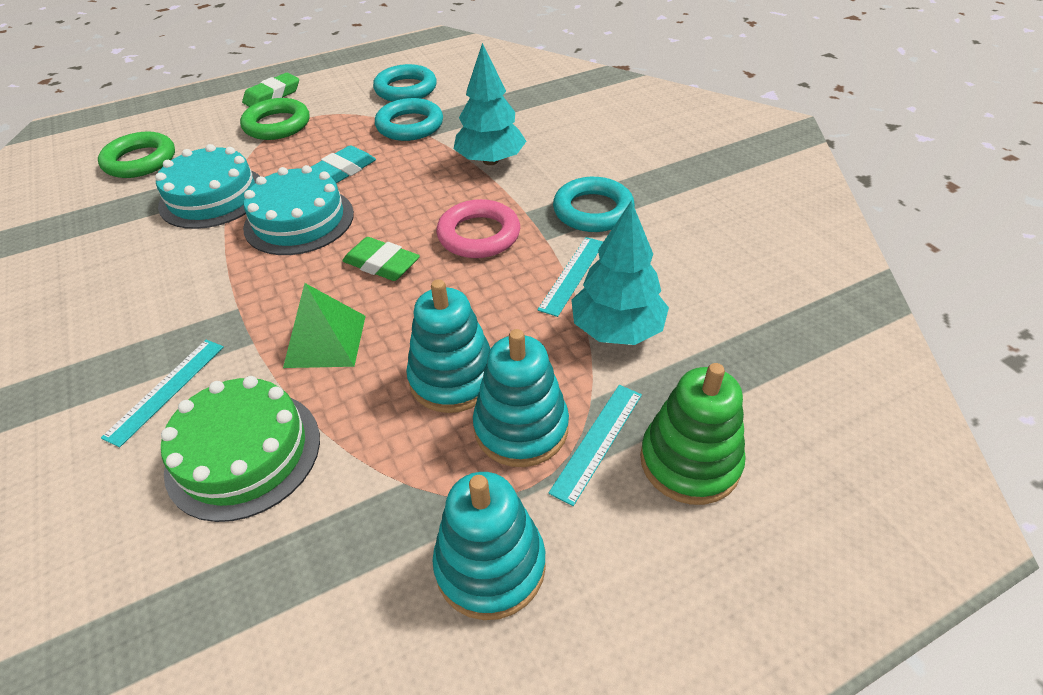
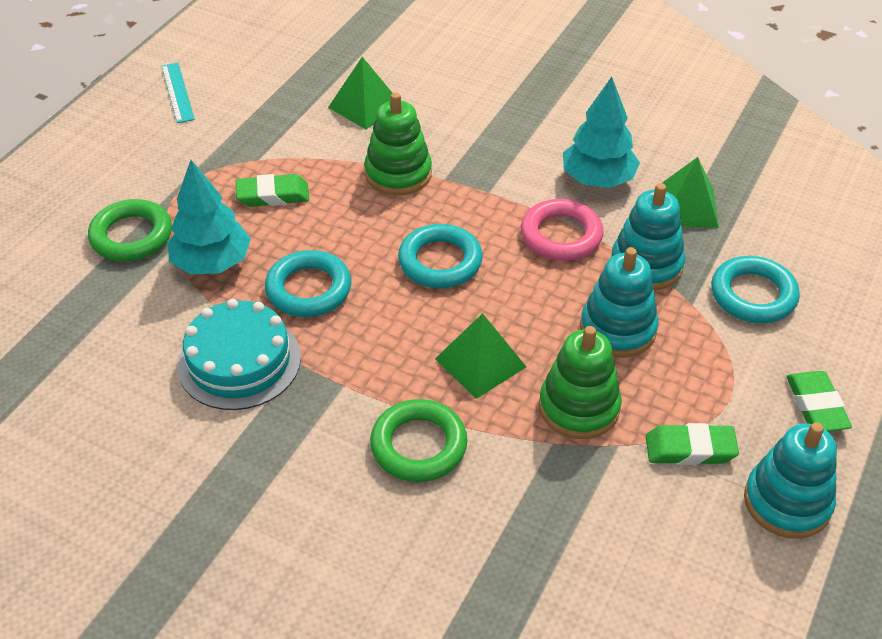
green cake: [161,376,320,522] = 1 -> none = 0
green eraser: [242,73,299,107] [342,237,420,281] = 2 -> [236,174,309,207] [646,423,739,465] [787,371,852,431] = 3
green pyramid: [283,283,366,368] = 1 -> [328,57,392,129] [435,313,526,399] [662,157,719,228] = 3
green stacking toy: [640,363,746,505] = 1 -> [364,92,432,196] [539,326,622,439] = 2
turquoise cake: [155,144,260,229] [243,165,354,255] = 2 -> [177,299,301,410] = 1
turquoise eraser: [311,145,376,184] = 1 -> none = 0
turquoise ruler: [101,340,224,447] [537,237,603,317] [549,385,642,506] = 3 -> [161,63,195,123] = 1

